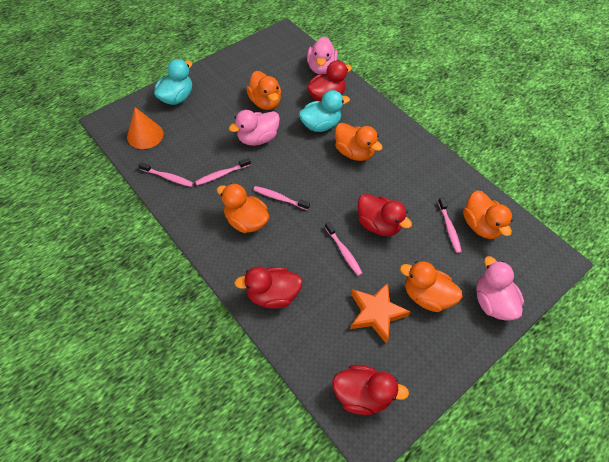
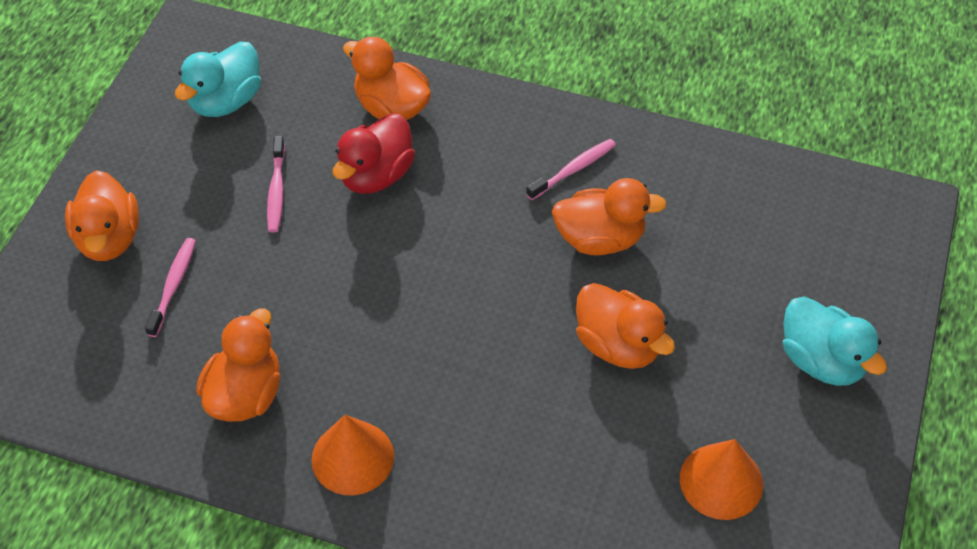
orange cone: [127,107,164,149] = 1 -> [312,415,394,495] [680,439,763,520] = 2
orange star: [350,282,411,343] = 1 -> none = 0
pink duck: [229,110,280,146] [307,37,338,74] [476,256,524,321] = 3 -> none = 0
pink toothbrush: [138,162,194,187] [195,158,251,185] [253,186,310,210] [325,222,363,276] [438,197,462,253] = 5 -> [145,238,196,337] [267,136,285,233] [526,139,616,200] = 3
red duck: [234,266,303,309] [307,60,352,101] [332,365,409,415] [358,194,412,236] = 4 -> [333,113,415,194] = 1

